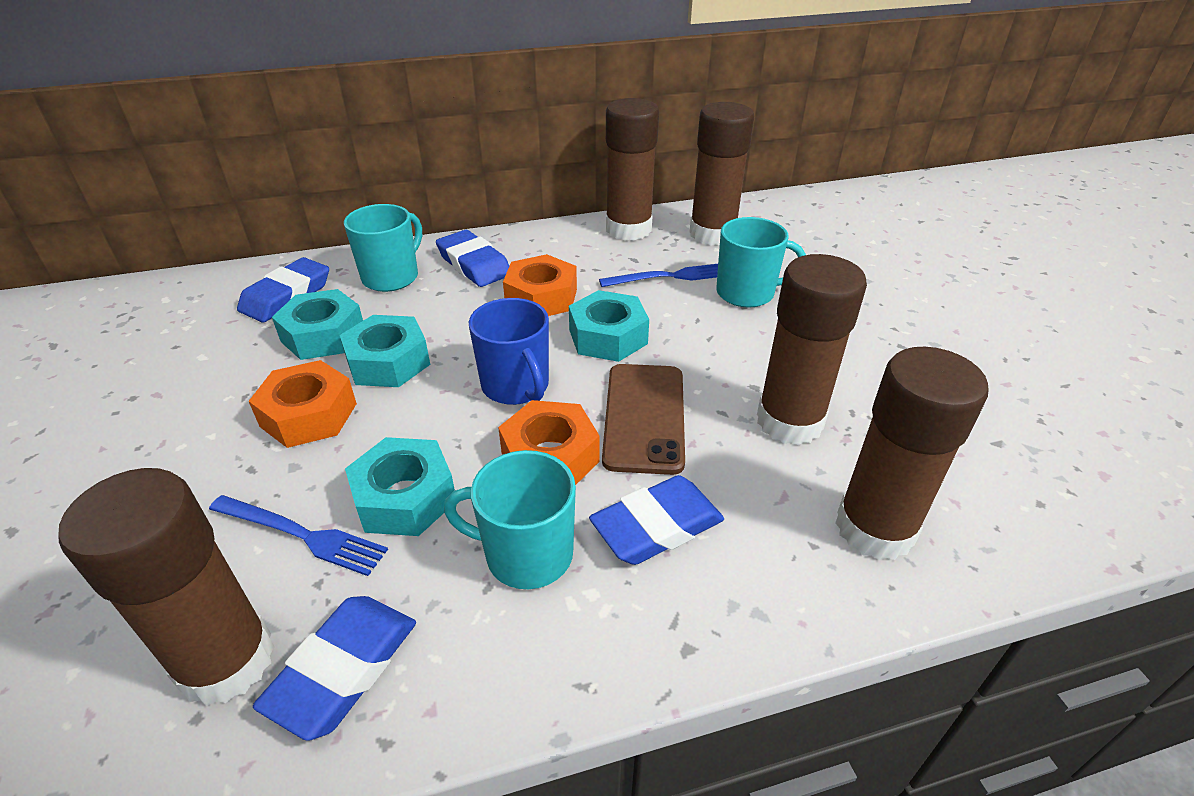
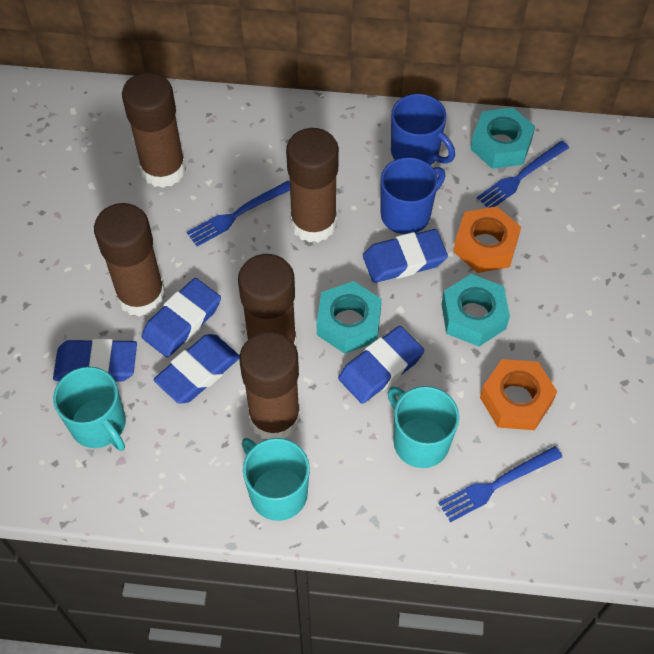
blue eraser: [237,257,329,323] [253,596,416,741] [436,230,509,287] [589,475,724,565] = 4 -> [53,338,137,382] [142,278,221,358] [153,334,239,404] [338,326,424,404] [363,229,448,283] = 5
blue fork: [209,495,388,576] [599,264,718,287] = 2 -> [187,181,290,246] [439,446,562,522] [477,141,569,208] = 3
blue mug: [469,298,549,405] = 1 -> [381,157,445,234] [391,94,455,165] = 2
brown phone: [602,364,685,475] = 1 -> none = 0
orange nut: [249,360,357,448] [498,400,600,485] [503,254,577,316] = 3 -> [453,206,521,273] [480,359,557,430] = 2
turquoise nut: [272,289,363,360] [340,315,430,387] [345,437,455,536] [569,290,649,362] = 4 -> [317,281,382,354] [442,274,510,347] [470,108,535,169] = 3

